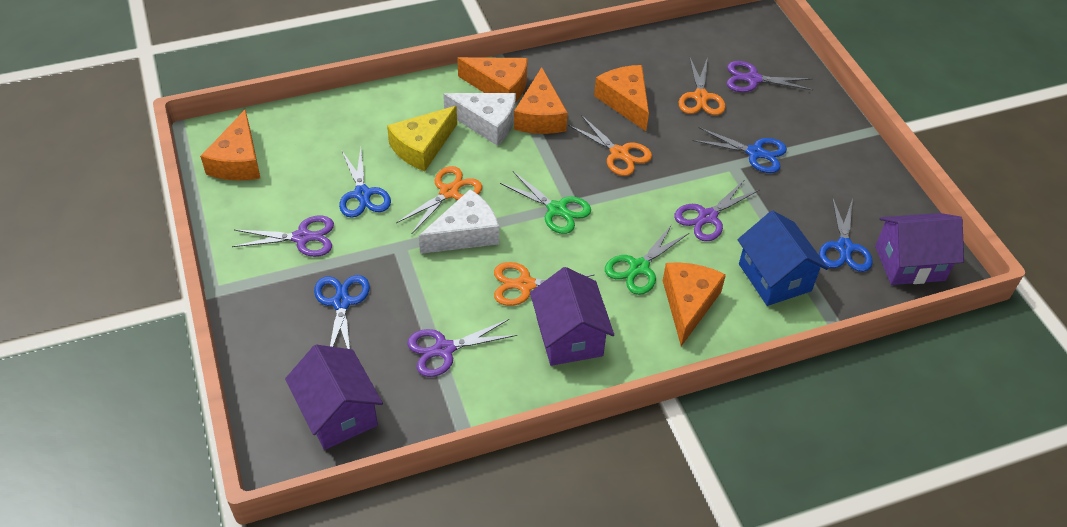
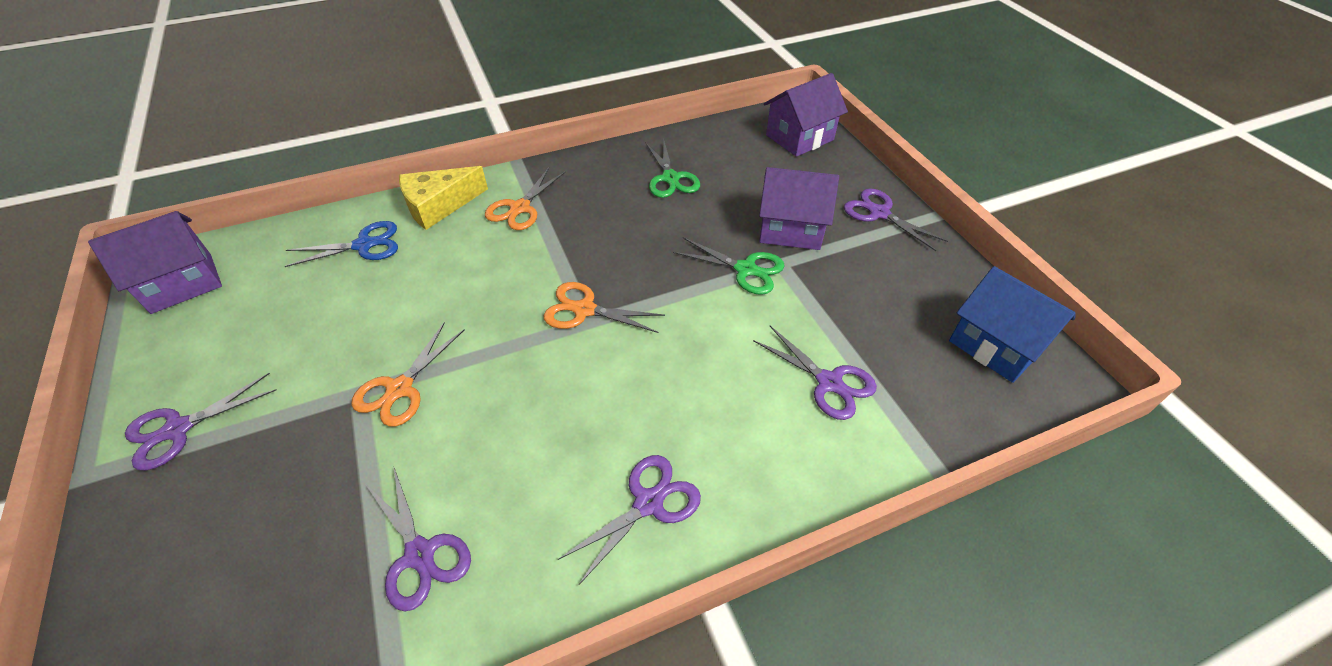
blue scissors: [314,275,370,349] [339,147,391,218] [693,127,787,173] [819,197,872,272] = 4 -> [285,221,398,267] = 1
orange cheese: [200,110,260,181] [457,57,528,102] [514,67,568,134] [594,65,649,131] [663,262,726,346] = 5 -> none = 0
orange scissors: [396,166,482,234] [494,262,594,306] [568,115,652,176] [679,57,725,115] = 4 -> [351,323,465,427] [485,168,566,230] [543,282,665,333] = 3
purple scissors: [232,216,334,257] [407,319,517,377] [674,179,759,241] [727,61,813,92] = 4 -> [125,373,277,470] [365,468,471,611] [558,455,701,585] [753,326,877,420] [844,188,948,251] = 5
white cheese: [419,189,499,254] [443,93,516,146] = 2 -> none = 0

